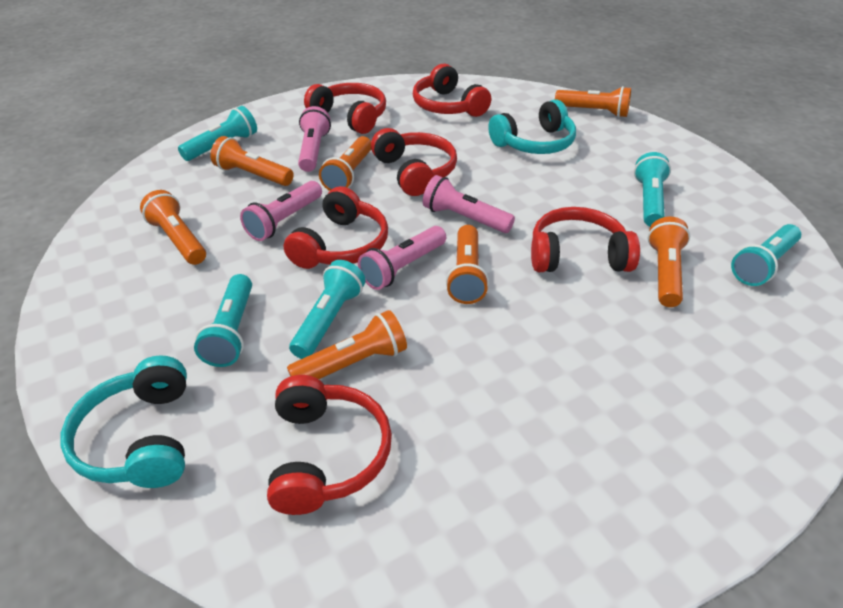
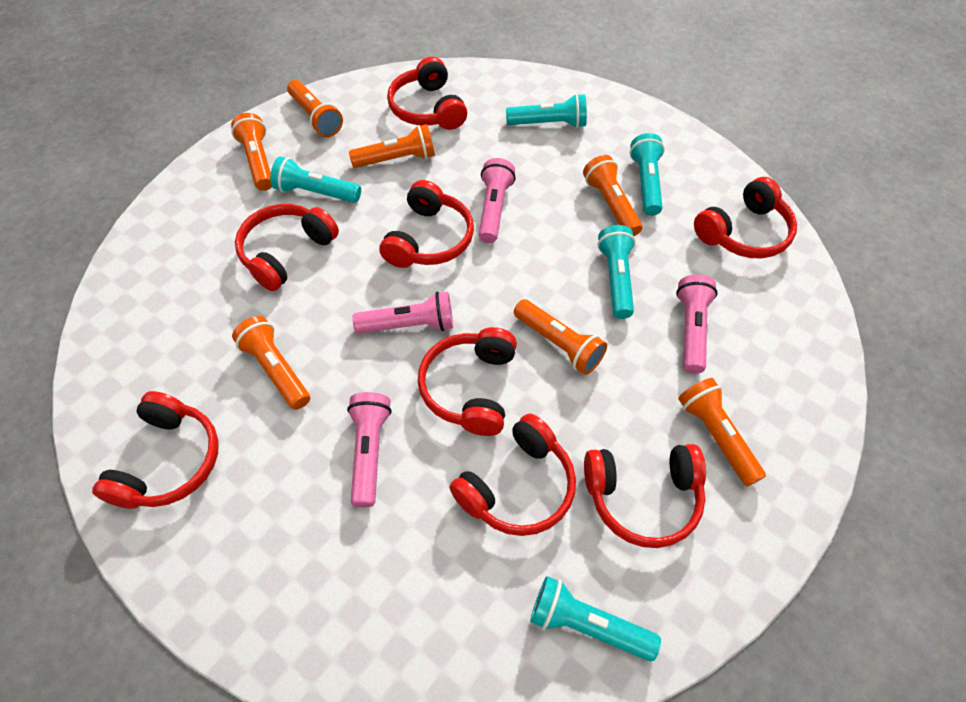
red headphones: [267,375,392,515] [284,186,388,269] [304,83,386,134] [371,128,457,196] [413,64,491,117] [531,207,640,272] = 6 -> [92,391,219,509] [235,204,339,291] [380,180,474,268] [387,57,467,130] [418,327,517,436] [449,414,576,536] [584,444,706,548] [694,177,797,258] = 8
turquoise headphones: [60,355,187,488] [488,99,576,154] = 2 -> none = 0

